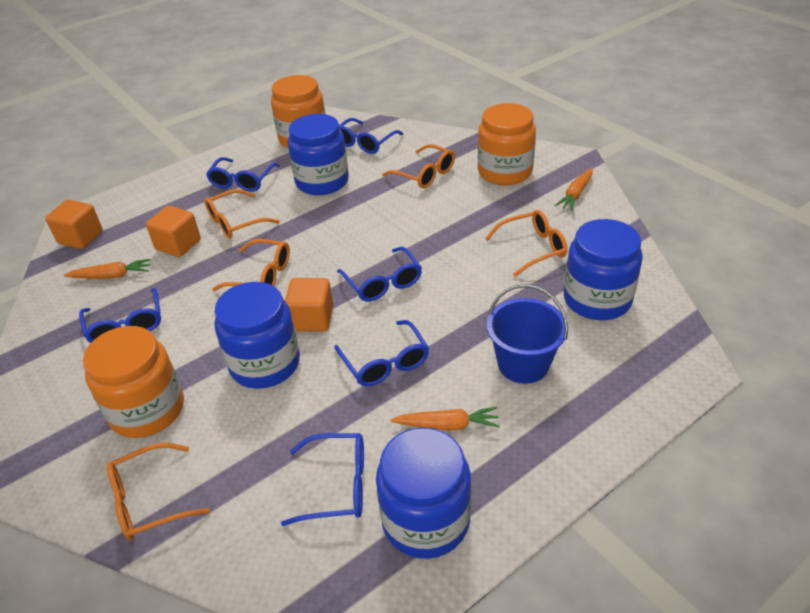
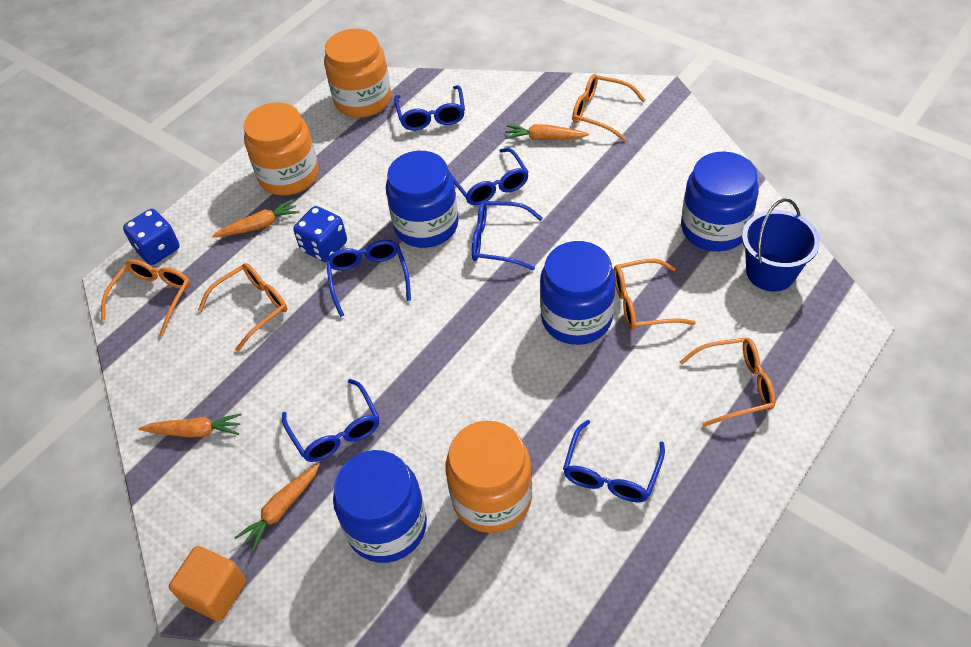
blue dice: none = 0 -> [123,209,180,265] [293,206,347,262] = 2
orange carrot: [64,259,151,279] [390,407,500,430] [554,168,593,211] = 3 -> [139,413,242,438] [212,199,299,237] [234,462,320,552] [505,124,589,140] = 4
orange cube: [45,200,103,249] [146,206,201,257] [285,278,333,332] = 3 -> [169,546,246,621] = 1

